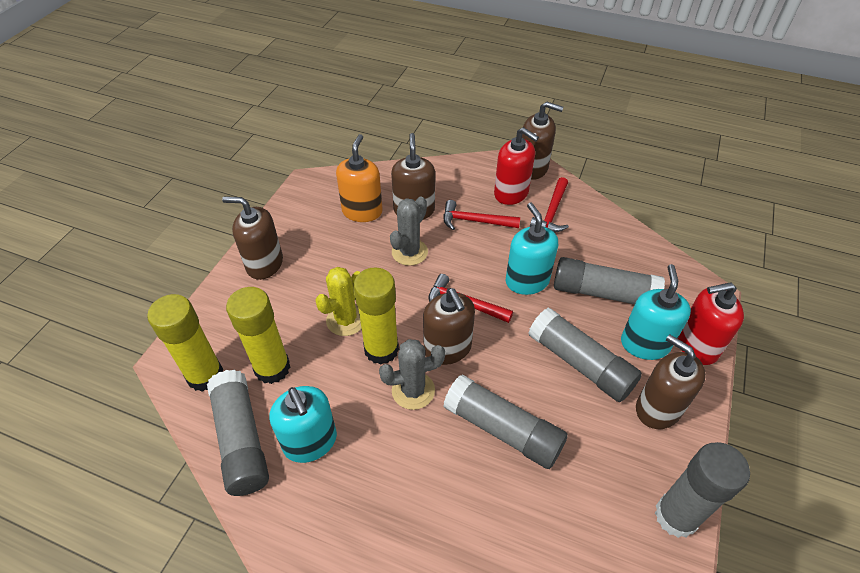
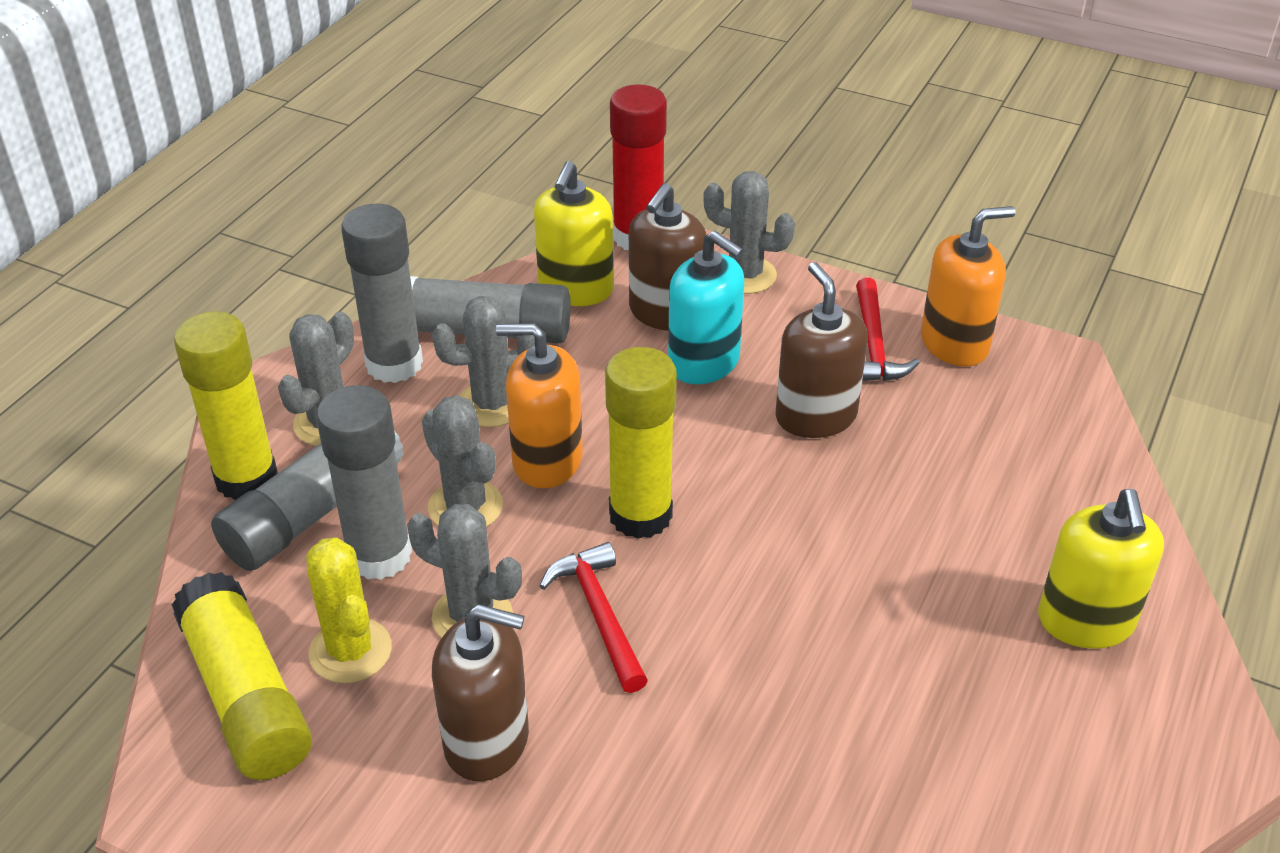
brown soap dispenser: [222,196,283,280] [391,133,435,220] [423,288,475,365] [522,102,563,180] [636,334,706,429] = 5 -> [432,604,529,782] [629,183,706,331] [776,262,868,438] = 3
grey cactus: [379,339,445,410] [390,197,428,266] = 2 -> [278,312,354,446] [407,504,522,638] [422,395,503,527] [432,296,535,427] [703,171,795,294] = 5
grey glue stick: [207,370,269,496] [443,374,568,469] [529,308,642,402] [554,257,665,304] [655,442,750,538] = 5 -> [211,430,404,571] [316,385,412,580] [341,204,423,383] [410,276,571,343] = 4
orange soap dispenser: [336,134,383,222] = 1 -> [496,323,583,488] [921,206,1015,366] = 2
red glue stick: none = 0 -> [610,85,667,250] = 1
red hammer: [429,274,513,323] [444,200,520,230] [530,177,569,232] = 3 -> [540,542,648,693] [856,278,920,381] = 2
red soap dispenser: [494,127,539,205] [678,282,744,365] = 2 -> none = 0
turquoise soap dispenser: [269,386,337,463] [506,203,558,295] [621,264,691,360] = 3 -> [668,231,744,384] = 1
yellow soap dispenser: none = 0 -> [534,161,614,306] [1038,489,1164,649] = 2

